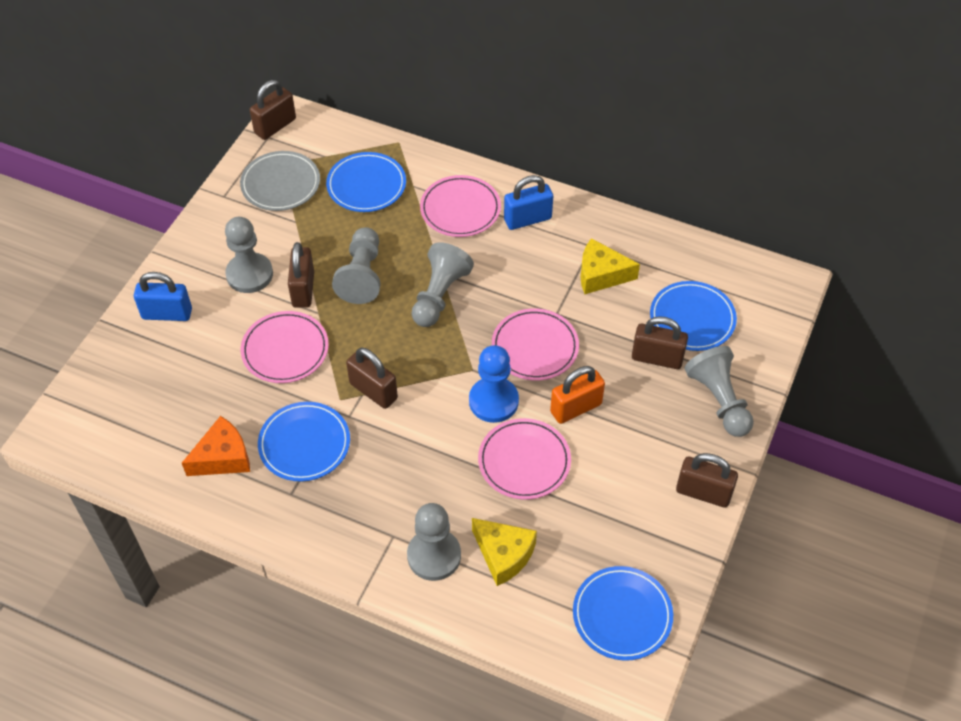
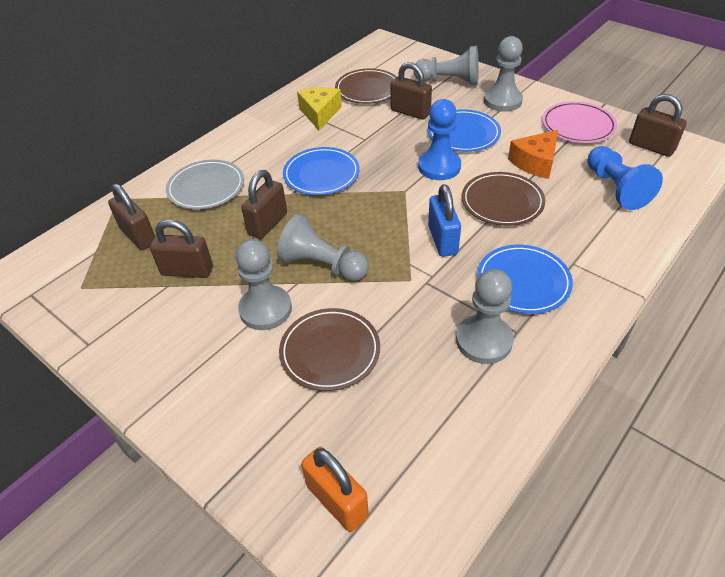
blue padlock: [134,272,192,321] [504,175,553,230] = 2 -> [428,184,461,257] = 1
blue pawn: [469,345,519,423] = 1 -> [418,99,461,180] [587,146,663,210] = 2
blue plate: [258,402,350,482] [326,152,406,212] [573,566,673,661] [650,281,737,351] = 4 -> [283,147,360,195] [428,109,501,152] [477,245,573,314] = 3
brown plate: none = 0 -> [279,308,380,391] [335,68,397,104] [462,172,545,226] = 3
pink plate: [241,311,329,383] [420,175,501,237] [478,418,571,500] [492,308,579,381] = 4 -> [542,101,617,143] = 1
yellow cheese: [472,518,537,586] [580,238,640,294] = 2 -> [297,87,342,131] = 1

